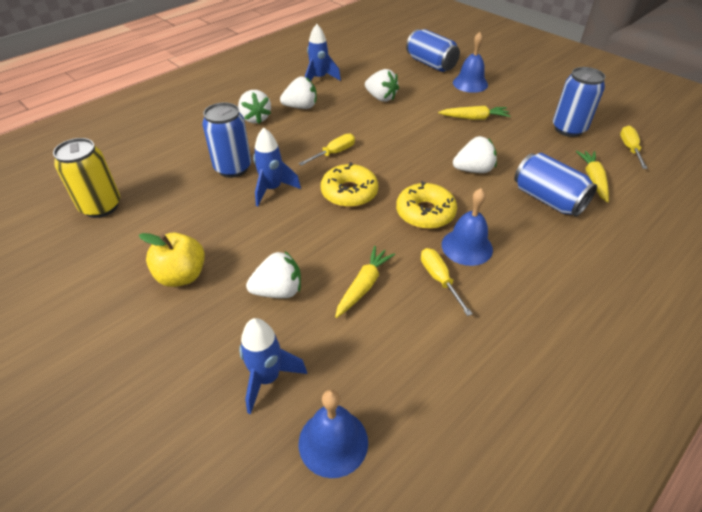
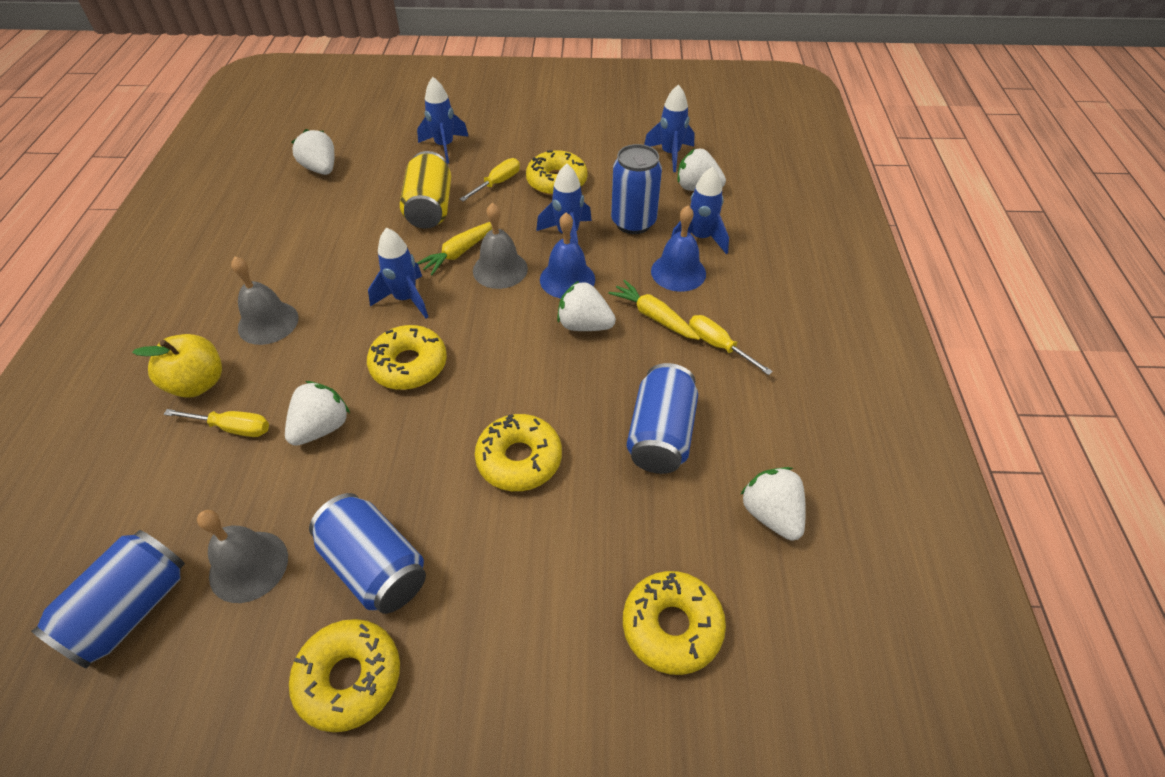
blue bell: [299,389,368,478] [442,188,493,266] [453,32,488,93] = 3 -> [540,213,595,298] [651,206,706,292] = 2
blue rocket: [239,318,307,414] [253,128,301,206] [305,24,341,81] = 3 -> [368,228,428,318] [417,77,469,164] [536,163,592,244] [644,84,695,172] [671,167,729,254] = 5
grey bell: none = 0 -> [197,510,288,603] [231,257,299,345] [473,203,528,289] = 3
yellow carrot: [335,246,395,318] [438,106,510,120] [576,151,609,202] = 3 -> [417,222,492,275] [608,280,700,340] = 2
yellow donut: [321,162,378,207] [396,181,457,229] = 2 -> [289,619,400,732] [367,325,447,390] [475,414,562,491] [526,150,587,196] [623,571,726,675] = 5

